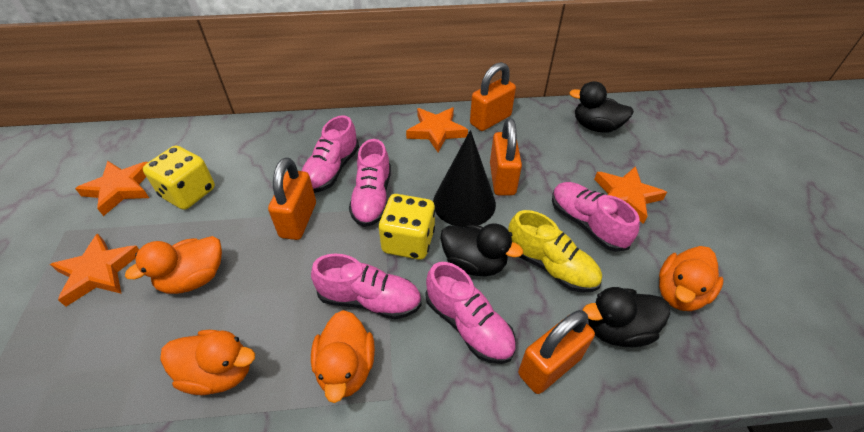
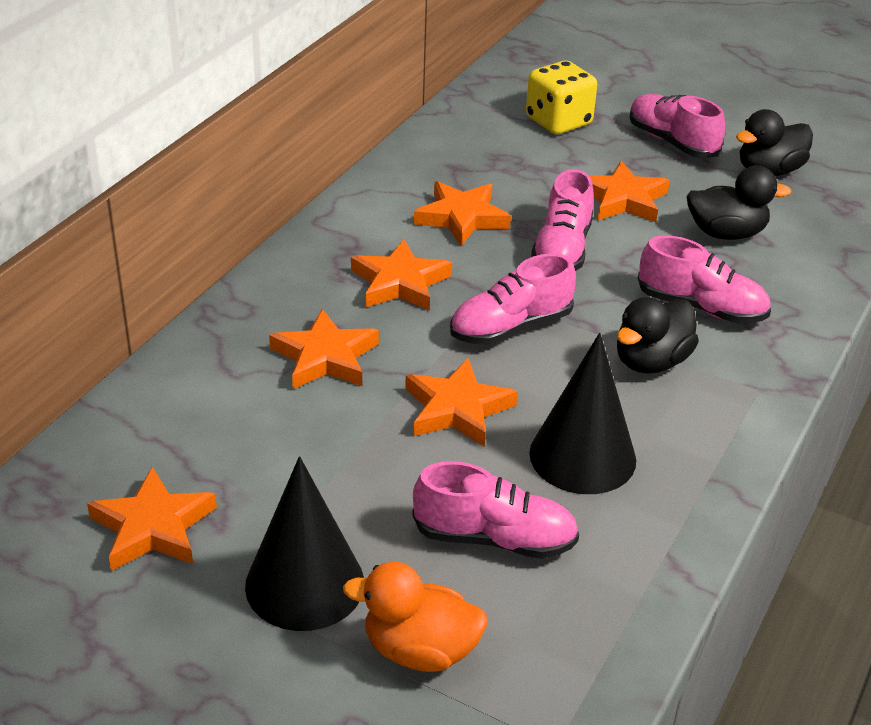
black cone: [433,130,496,227] = 1 -> [245,456,364,631] [529,333,636,494] = 2
orange duck: [125,236,222,294] [160,330,255,395] [311,310,375,403] [659,246,724,311] = 4 -> [343,562,488,672] = 1
orange padlock: [268,158,316,240] [470,62,516,131] [490,118,522,195] [518,310,595,394] = 4 -> none = 0
orange star: [50,234,139,307] [75,161,149,216] [406,107,468,152] [594,166,667,224] = 4 -> [87,467,217,571] [269,309,379,389] [351,239,452,311] [405,358,518,447] [414,181,511,246] [589,161,670,222] = 6
yellow dice: [143,146,215,210] [379,194,435,260] = 2 -> [526,61,597,134] = 1
yellow shoe: [508,210,602,293] = 1 -> none = 0

